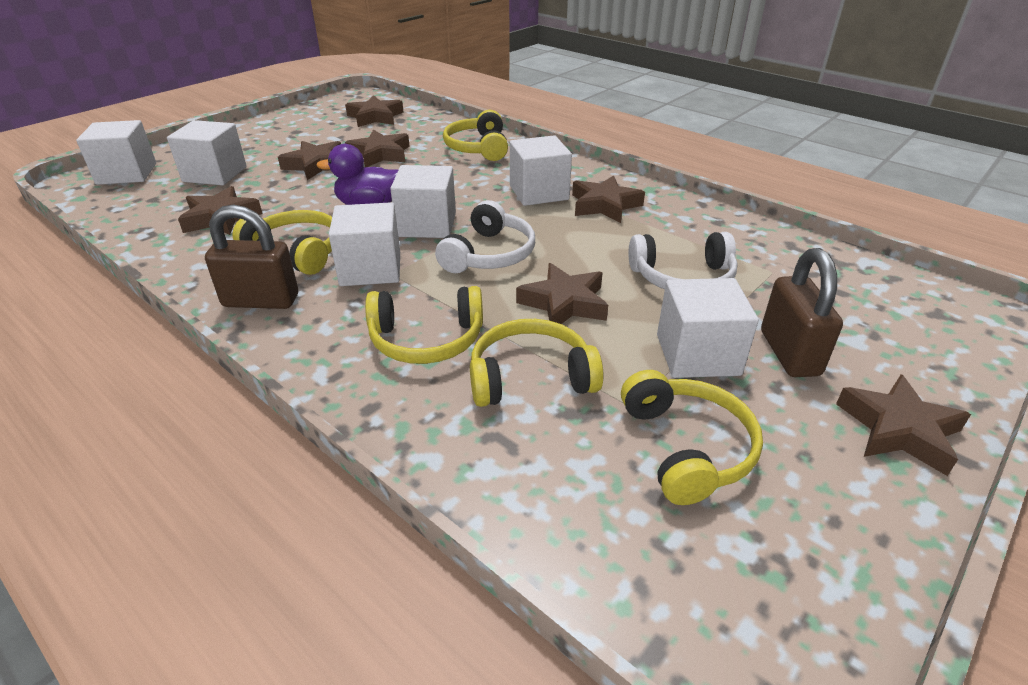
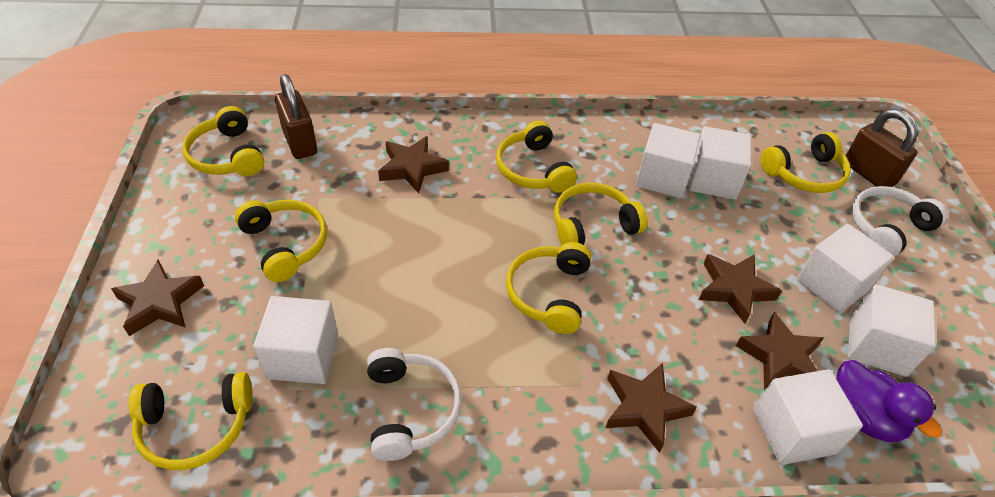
brown star: [178,186,262,235] [278,141,341,180] [345,95,404,127] [345,130,410,167] [516,263,608,324] [572,175,645,223] [836,374,971,476] = 7 -> [111,260,204,336] [378,136,449,193] [605,363,697,453] [699,254,782,324] [736,312,824,390] = 5
yellow headphones: [232,210,332,275] [365,286,483,364] [443,110,508,161] [470,319,604,407] [621,370,763,505] = 5 -> [129,372,253,470] [182,106,264,176] [235,200,327,282] [496,121,577,193] [506,242,591,334] [554,183,648,245] [761,132,851,193] = 7

